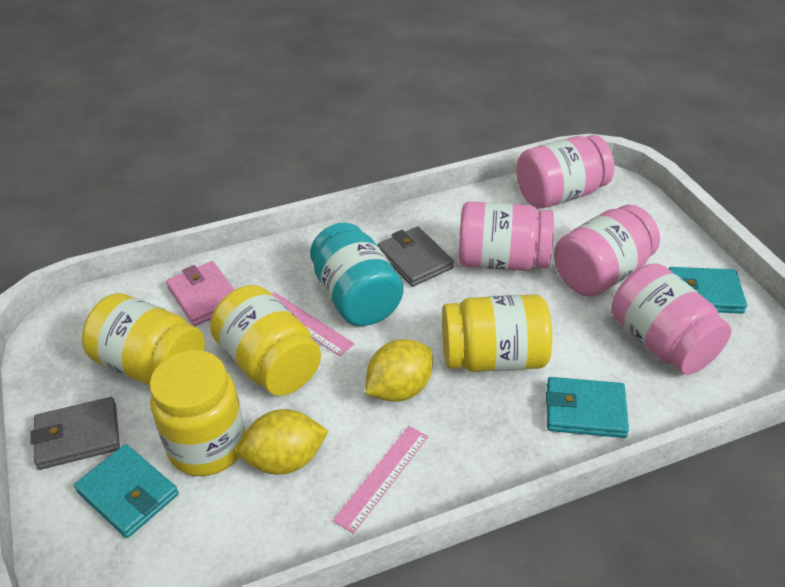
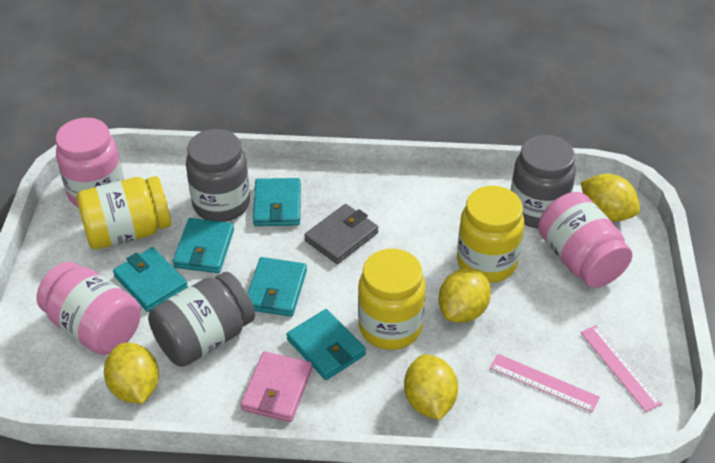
grey jar: none = 0 -> [148,272,255,367] [186,129,250,222] [511,135,576,228] = 3
grey wallet: [30,397,120,470] [377,227,454,287] = 2 -> [304,204,378,264] = 1
pink jar: [458,201,554,271] [516,135,614,208] [554,205,660,297] [611,263,732,375] = 4 -> [37,262,141,355] [56,118,124,207] [538,192,632,288] = 3
turquoise jar: [310,222,404,326] = 1 -> none = 0
turquoise wallet: [74,444,179,538] [546,377,629,438] [668,267,747,313] = 3 -> [113,247,188,312] [173,218,234,273] [248,257,307,317] [253,178,301,226] [287,309,366,380] = 5
yellow jar: [82,293,205,385] [149,350,245,476] [210,285,321,396] [442,294,552,372] = 4 -> [77,176,171,249] [358,249,426,350] [457,186,524,283] = 3
yellow lemon: [237,409,329,475] [365,339,433,402] = 2 -> [104,343,159,404] [404,354,458,420] [439,268,491,323] [581,174,640,222] = 4

